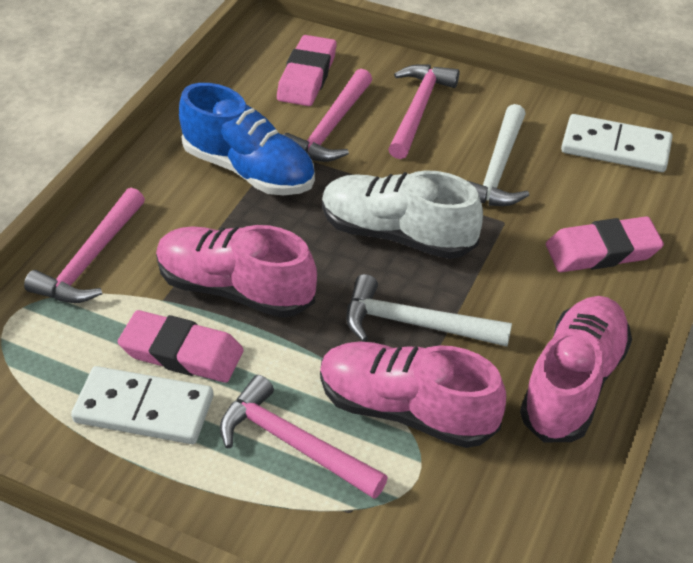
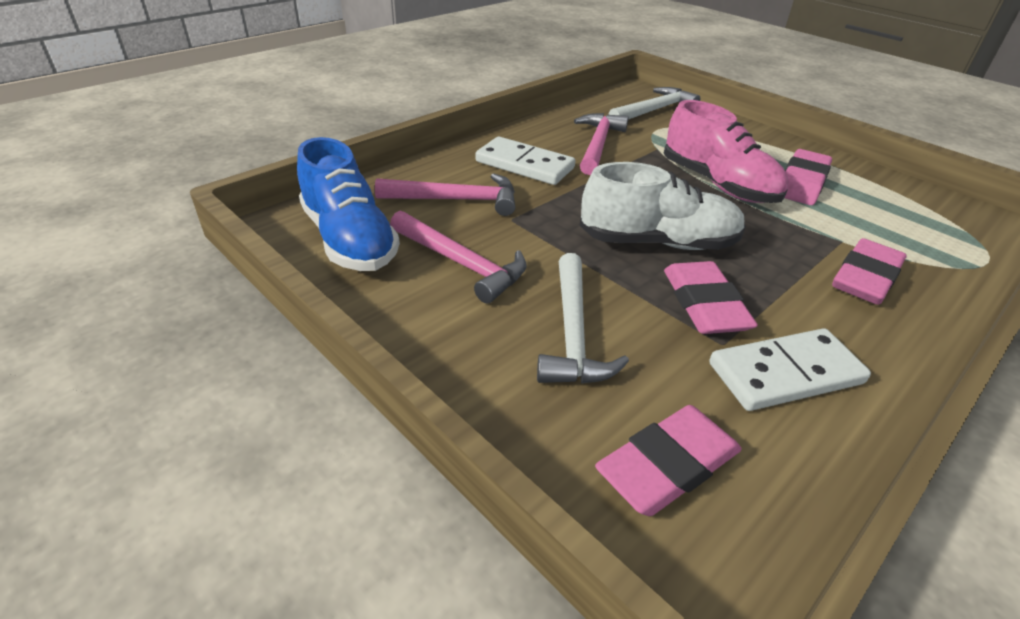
pink eraser: [118,310,244,383] [277,35,337,106] [546,216,664,272] = 3 -> [595,405,742,516] [664,261,758,334] [785,149,832,205] [832,238,906,305] = 4
pink hammer: [24,188,145,303] [220,375,388,499] [284,69,372,162] [388,64,460,159] = 4 -> [375,173,515,216] [390,211,526,304] [574,113,629,175] = 3
pink shoe: [156,225,317,318] [320,341,506,448] [520,296,632,442] = 3 -> [664,100,788,203] = 1

